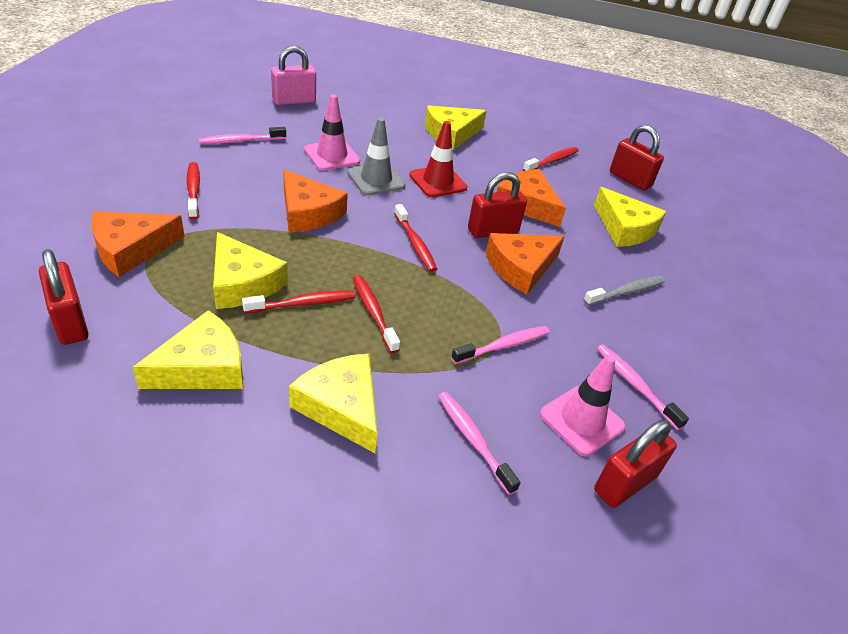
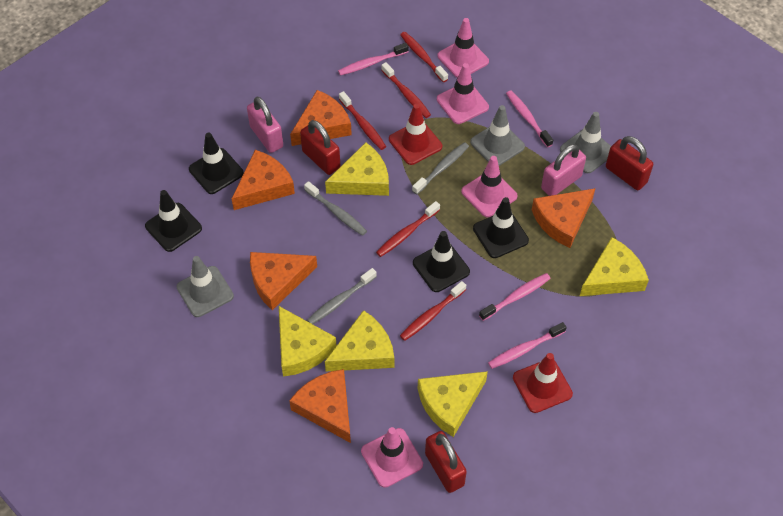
black traffic cone: none = 0 -> [145,190,202,252] [189,133,244,194] [413,231,470,292] [473,197,529,258] = 4
grey toothbrush: [583,276,665,306] = 1 -> [304,181,367,236] [307,268,377,324] [412,142,469,195] = 3
grey traffic cone: [347,117,406,195] = 1 -> [177,256,234,317] [470,105,525,166] [560,112,611,173] = 3
orange cheese: [91,211,185,277] [283,169,348,233] [486,233,564,294] [497,169,566,227] = 4 -> [232,150,295,210] [250,252,317,310] [289,369,351,443] [290,90,352,146] [532,188,596,248] = 5
pink padlock: [271,46,316,105] = 1 -> [247,97,283,153] [541,144,586,196] = 2
pink traffic cone: [304,94,360,171] [540,354,626,456] = 2 -> [361,427,423,488] [437,18,489,78] [437,63,489,124] [461,156,518,217] = 4
red padlock: [39,249,89,345] [468,172,527,238] [594,420,677,508] [610,125,664,190] = 4 -> [300,120,341,175] [425,431,467,493] [606,136,653,190] = 3
red traffic cone: [409,121,467,197] = 1 -> [389,104,442,165] [513,353,573,413] = 2

